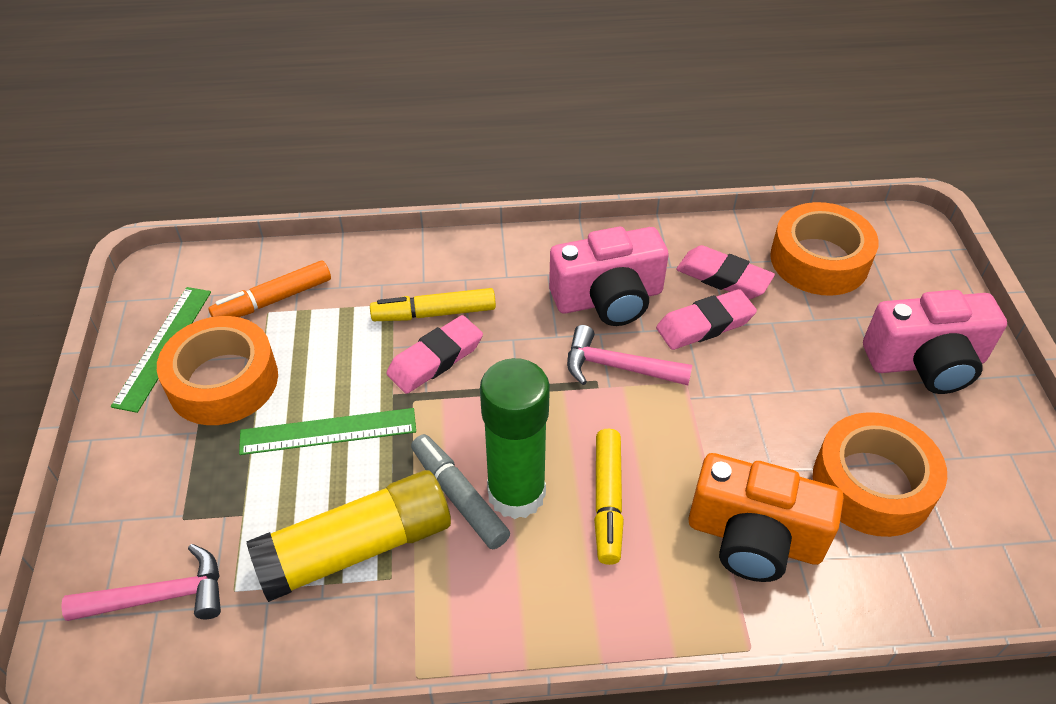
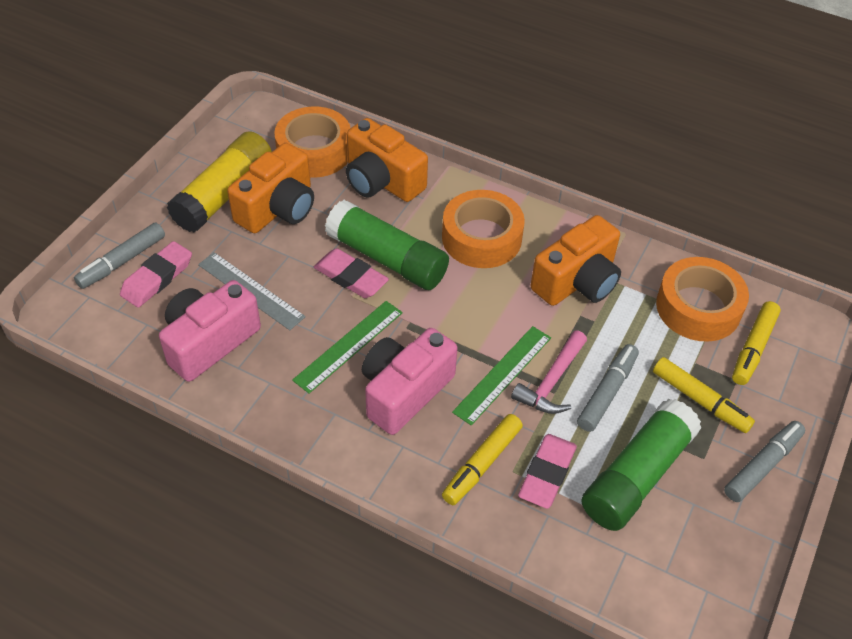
green glue stick: [480,358,550,519] = 1 -> [325,200,449,290] [581,399,701,531] = 2
grey marker: [411,434,510,549] = 1 -> [74,223,165,289] [577,344,639,432] [724,421,805,502] = 3
grey ruler: none = 0 -> [198,252,306,330] = 1
orange camera: [688,453,844,582] = 1 -> [227,143,314,233] [346,118,428,202] [530,215,621,306] = 3
orange marker: [208,261,331,317] = 1 -> none = 0
pink hammer: [61,544,221,621] [567,325,692,385] = 2 -> [511,331,587,414] = 1
yellow marker: [370,288,496,321] [594,429,624,565] = 2 -> [442,414,523,505] [653,357,755,433] [732,301,781,385] = 3

